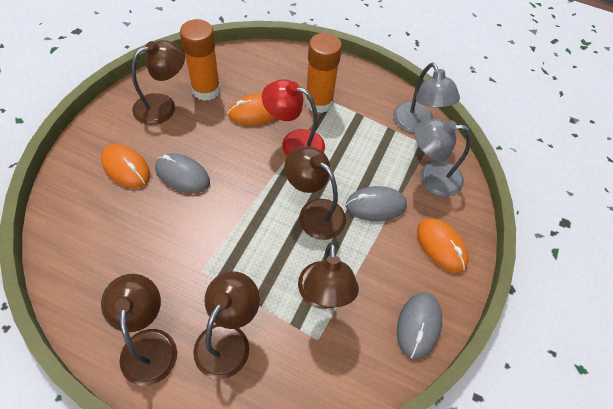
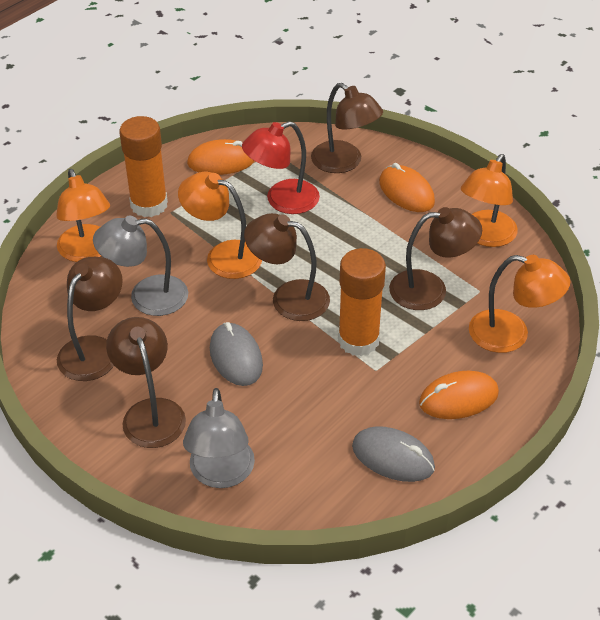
grey mouse: [155,153,210,194] [346,186,407,221] [397,292,442,360] = 3 -> [210,322,263,386] [352,426,435,482] = 2
orange lamp: none = 0 -> [56,169,110,262] [178,172,262,279] [461,154,518,247] [469,255,570,353] = 4

